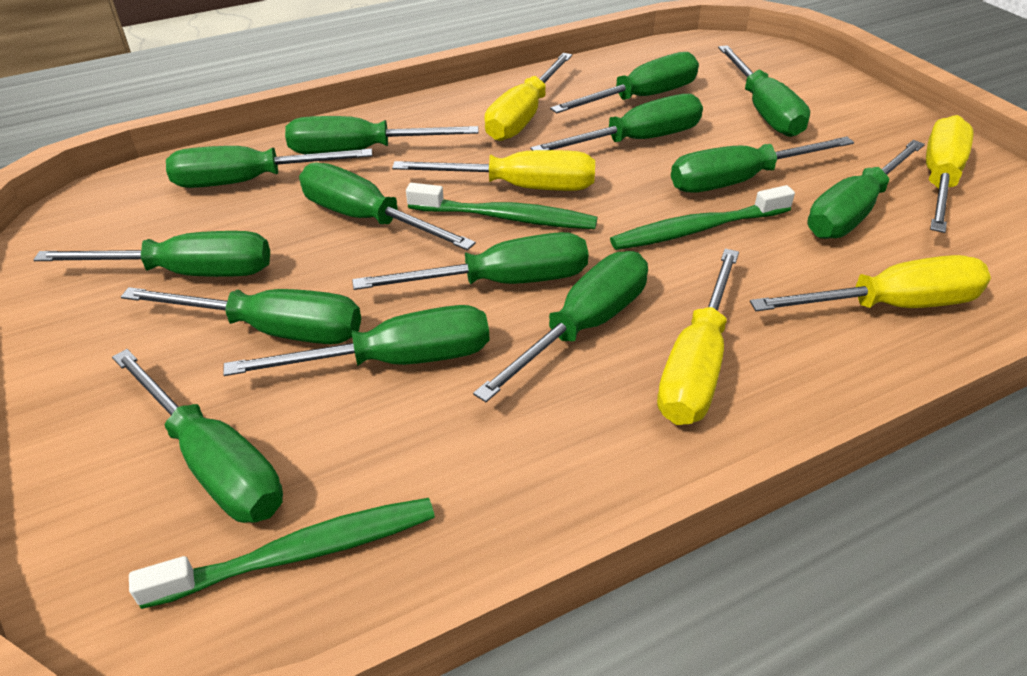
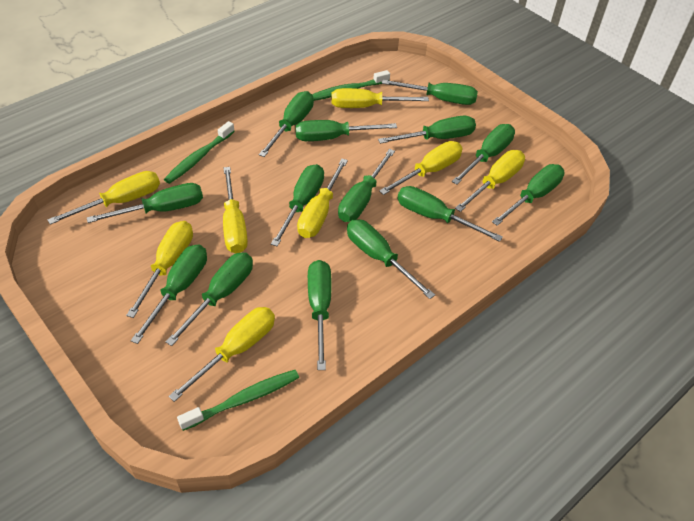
yellow screwdriver: [392,150,595,191] [485,53,572,141] [657,249,739,425] [750,255,991,311] [926,115,973,233] = 5 -> [47,171,160,225] [126,221,193,318] [168,307,275,402] [223,167,248,253] [297,159,348,238] [332,88,429,108] [379,141,463,195] [455,150,525,212] = 8

